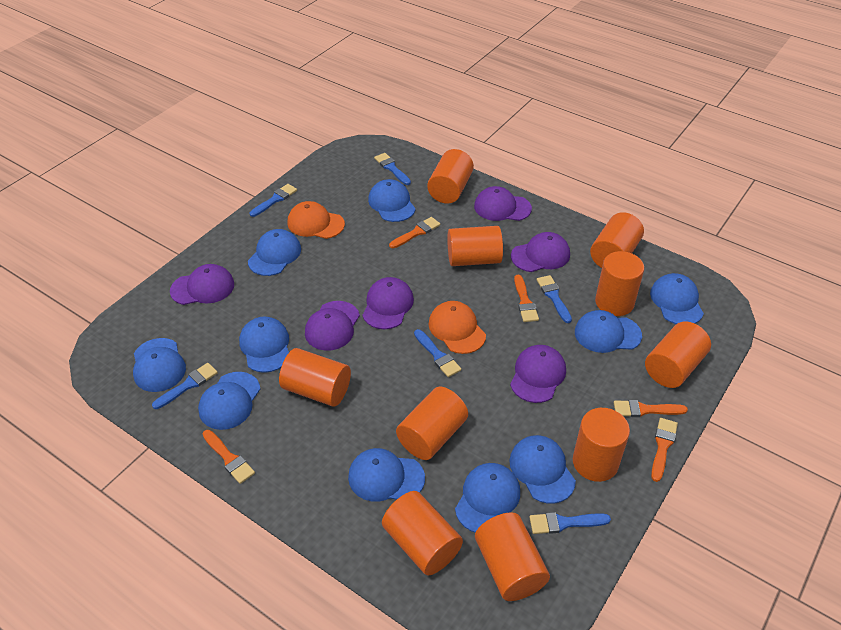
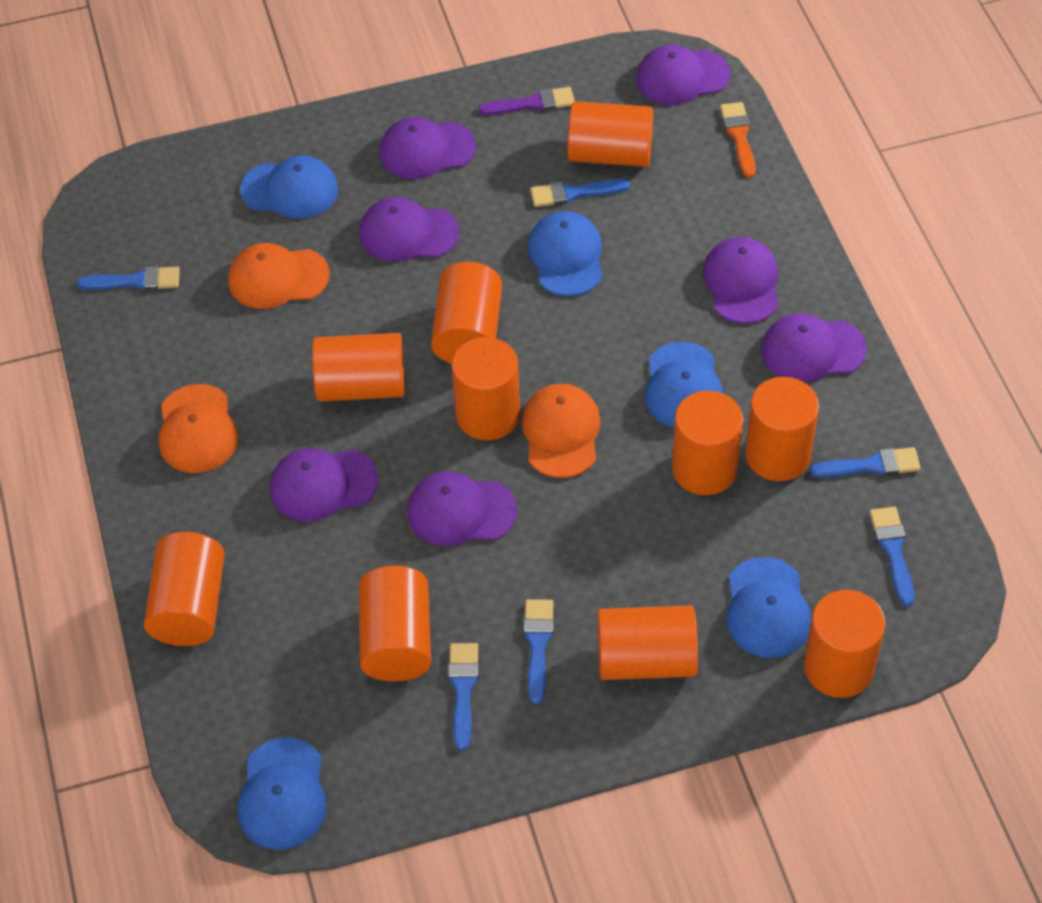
blue cap: [133,338,186,392] [198,372,260,430] [239,317,289,373] [248,229,301,276] [348,448,425,502] [368,179,416,222] [455,463,520,533] [509,435,576,504] [575,310,642,353] [650,273,704,324] = 10 -> [238,737,327,850] [240,156,338,219] [528,211,603,296] [645,342,723,428] [726,557,811,658] = 5
orange brush: [203,430,255,484] [389,217,440,248] [514,275,539,322] [614,400,688,417] [651,418,678,482] = 5 -> [720,102,756,178] = 1
orange cap: [288,201,345,239] [428,301,486,354] = 2 -> [159,384,238,473] [228,243,330,309] [522,384,601,478] = 3
purple brush: none = 0 -> [478,87,575,115] = 1
purple cap: [170,264,234,305] [305,301,360,351] [362,277,414,329] [474,186,532,221] [510,345,566,403] [511,232,570,272] = 6 -> [270,448,378,522] [359,197,459,262] [380,117,476,179] [407,471,517,546] [636,45,730,105] [703,237,779,324] [761,314,867,382] = 7

